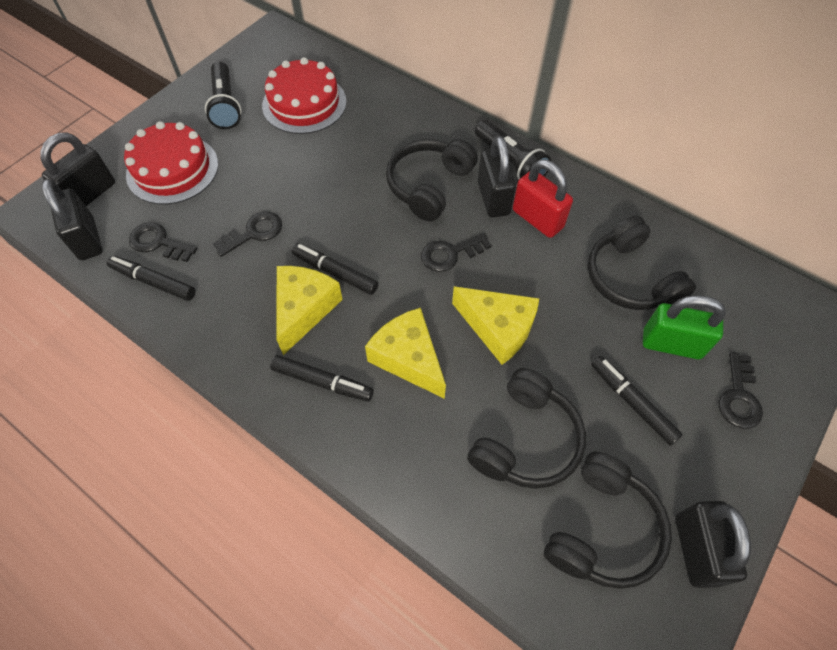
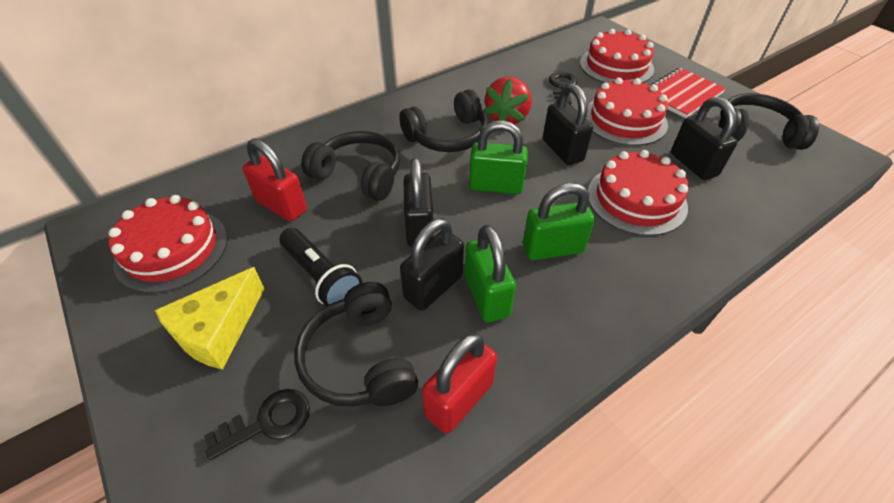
black flashlight: [205,62,242,129] [475,120,551,180] = 2 -> [280,228,362,306] = 1
black key: [129,222,197,262] [213,212,282,257] [421,233,492,272] [719,352,763,429] = 4 -> [204,389,310,460] [549,72,577,104] = 2
black marker: [107,256,196,301] [270,355,374,402] [292,243,378,295] [591,356,683,446] = 4 -> none = 0
green padlock: [643,295,726,359] = 1 -> [465,225,516,322] [469,120,528,194] [523,183,595,261] = 3
red cake: [124,121,218,205] [262,57,347,134] = 2 -> [109,195,228,293] [580,29,654,83] [586,78,668,146] [588,150,688,236] = 4
red notebook: none = 0 -> [650,68,726,118] = 1
red padlock: [513,159,573,238] = 1 -> [243,139,307,222] [422,333,497,434] = 2
red strawberry: none = 0 -> [483,77,532,124] = 1
yellow cheese: [276,266,343,355] [365,308,446,399] [452,286,539,365] = 3 -> [155,267,265,370] = 1

